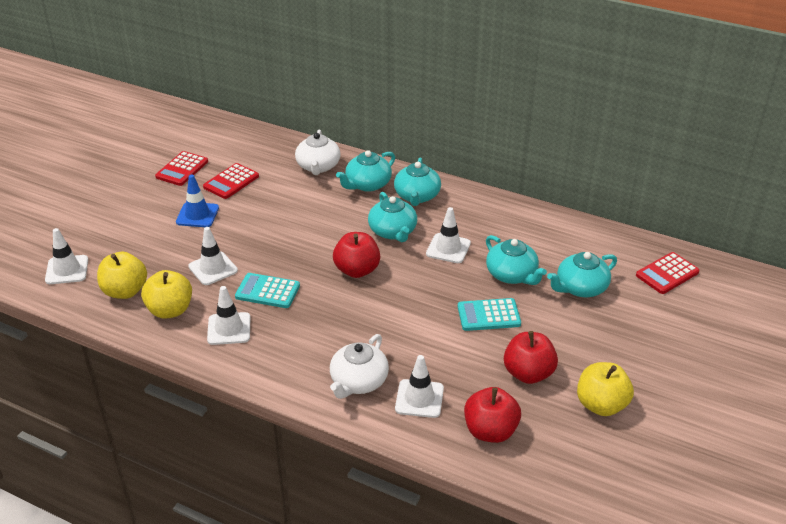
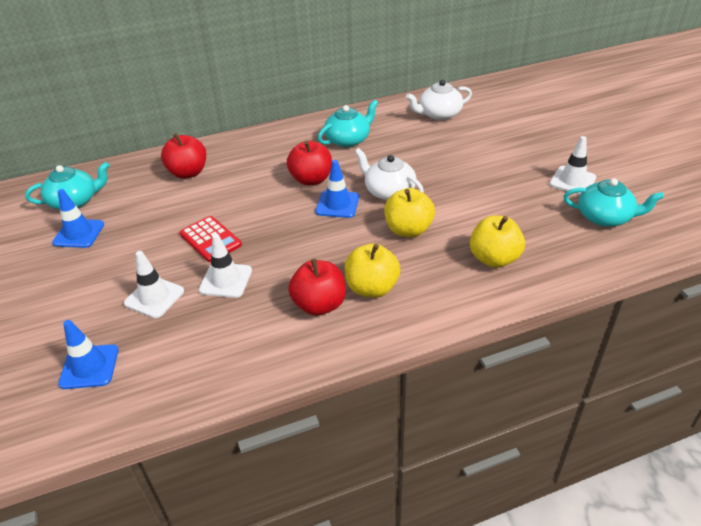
blue traffic cone: [176,174,219,227] = 1 -> [52,189,104,248] [58,320,118,389] [316,160,359,218] = 3
red calculator: [155,151,208,186] [203,163,259,199] [636,252,699,294] = 3 -> [180,216,242,262] = 1
turquoise calculator: [235,273,300,308] [458,298,521,331] = 2 -> none = 0
turquoise teapot: [336,150,395,192] [368,192,417,242] [394,158,441,206] [486,235,547,285] [547,252,617,297] = 5 -> [25,162,110,210] [318,100,378,147] [563,178,664,227] = 3
white traffic cone: [45,228,88,284] [188,227,238,285] [207,286,250,345] [395,355,444,418] [426,207,471,263] = 5 -> [124,251,184,318] [199,234,252,298] [550,136,596,195] = 3

